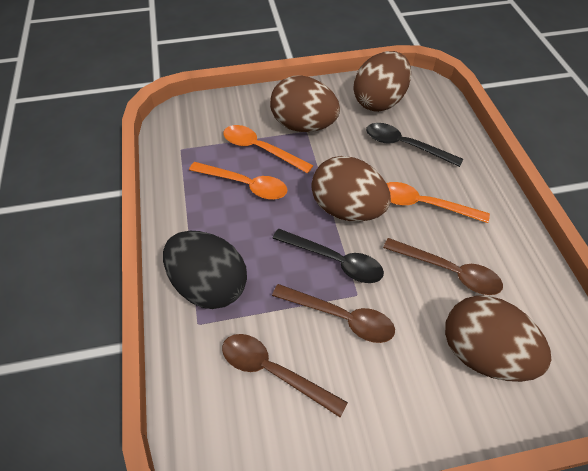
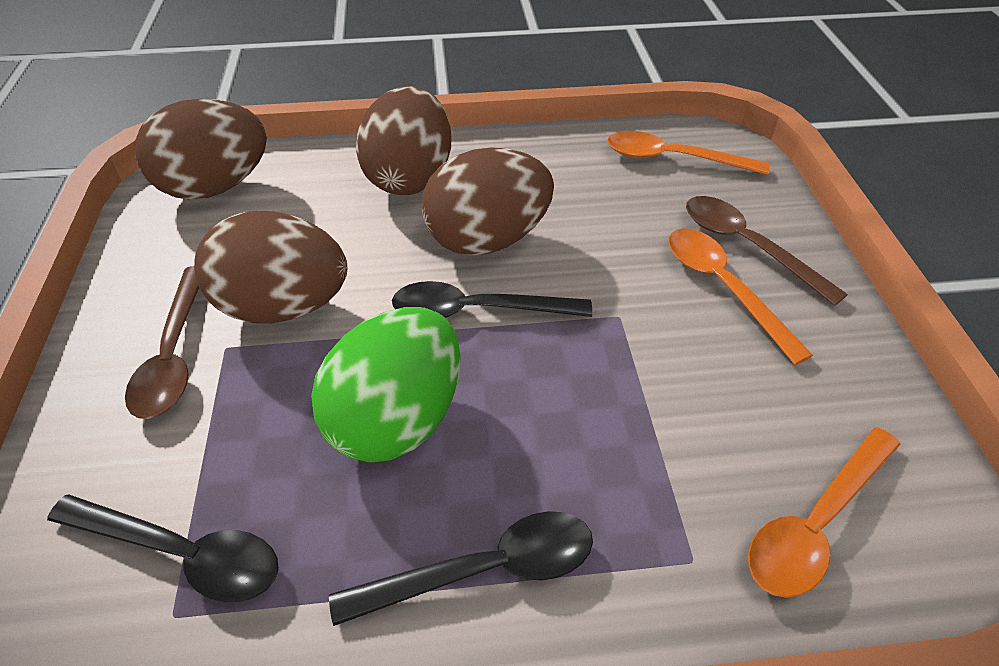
black egg: [163,231,247,309] = 1 -> none = 0
black spoon: [272,229,384,283] [366,123,463,167] = 2 -> [47,494,279,602] [329,511,593,626] [392,281,592,318] = 3
brown spoon: [222,334,348,417] [272,284,395,343] [383,238,503,295] = 3 -> [125,266,199,419] [686,196,848,306] = 2
green egg: none = 0 -> [311,307,461,462] = 1

